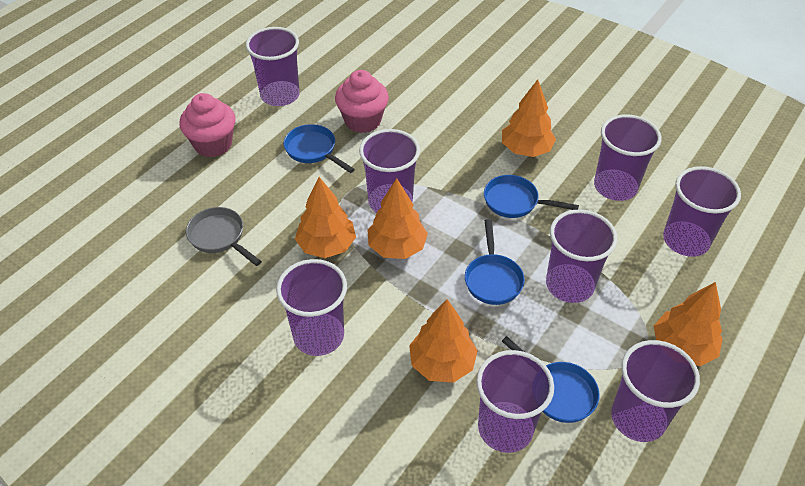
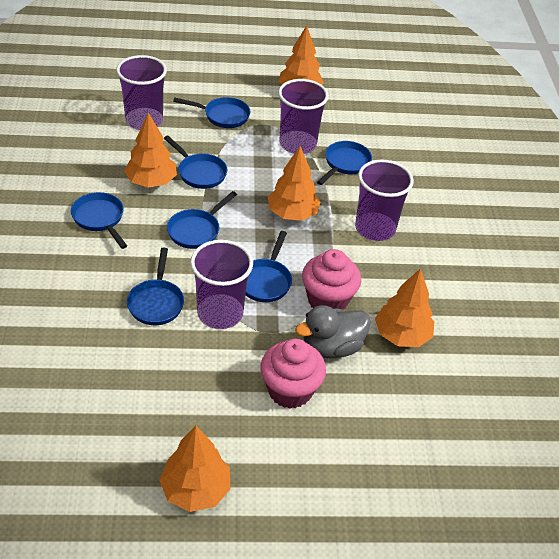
blue pan: [284,124,355,173] [465,219,525,305] [484,175,579,218] [502,336,600,423] = 4 -> [71,192,127,249] [127,248,184,325] [164,136,227,189] [167,191,237,249] [173,97,250,128] [246,231,292,302] [317,141,372,185] = 7
grey duck: none = 0 -> [295,305,371,358] = 1
grey pan: [186,207,262,266] = 1 -> none = 0
purple cup: [246,27,300,106] [276,259,347,356] [359,129,420,213] [476,350,554,453] [546,210,617,303] [594,114,661,201] [611,340,700,442] [663,166,741,257] = 8 -> [116,55,167,130] [190,240,253,329] [278,79,329,154] [355,160,414,241] = 4

